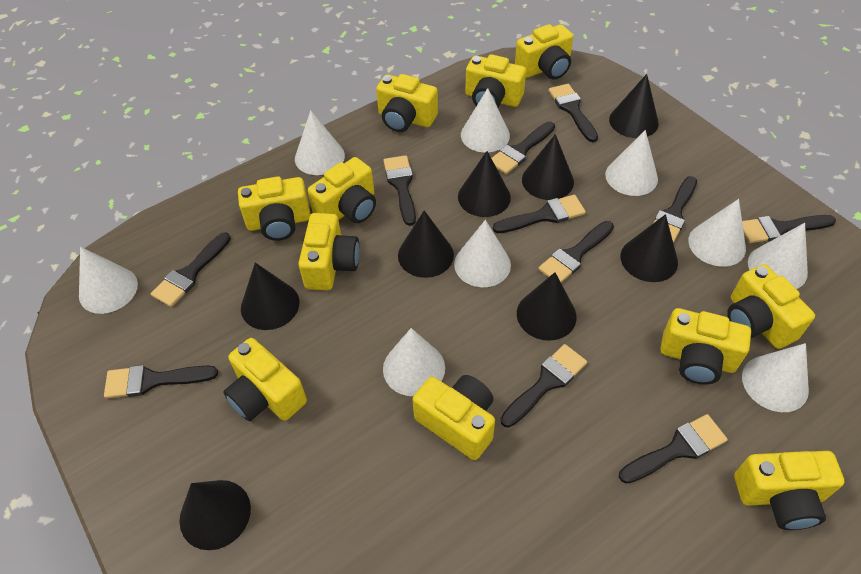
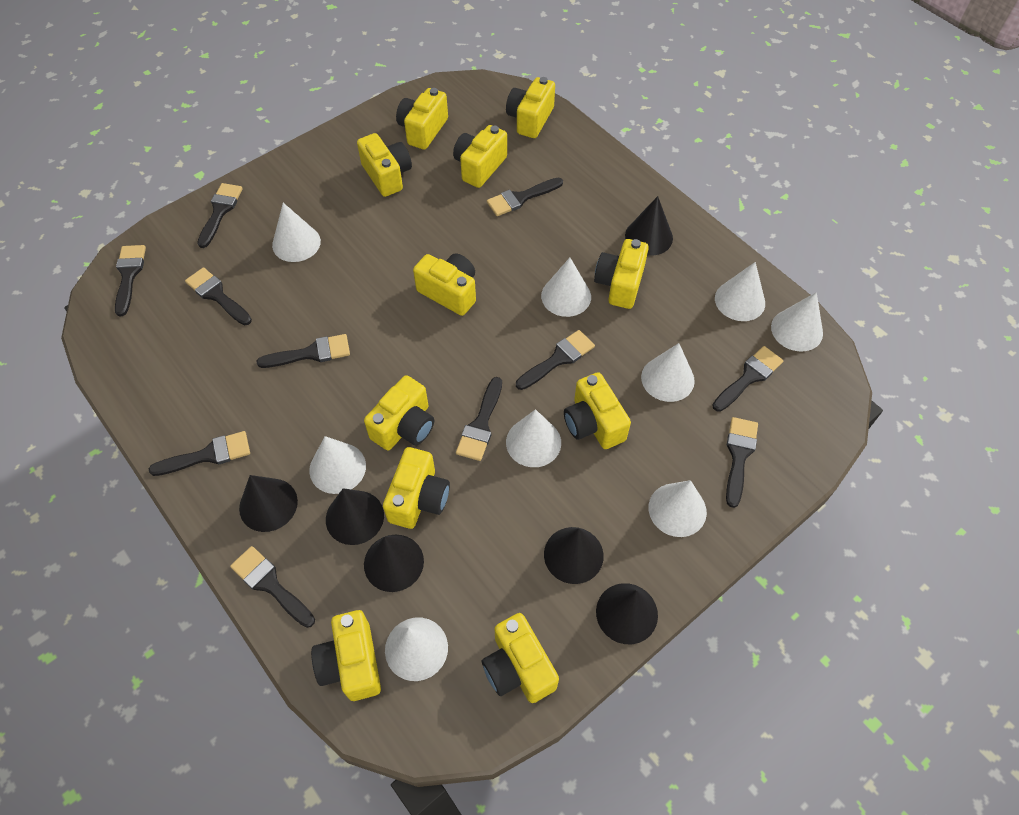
black cone: [180,480,251,550] [241,263,299,330] [398,211,454,278] [458,151,511,217] [517,272,577,341] [522,134,574,200] [609,74,659,138] [620,214,678,282] = 8 -> [239,475,298,532] [326,488,384,545] [364,535,424,592] [544,527,604,584] [596,583,658,644] [625,196,673,256] = 6

